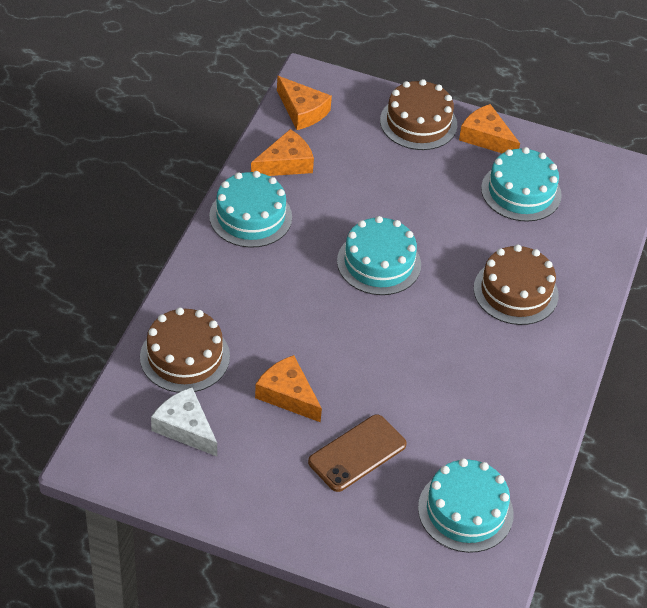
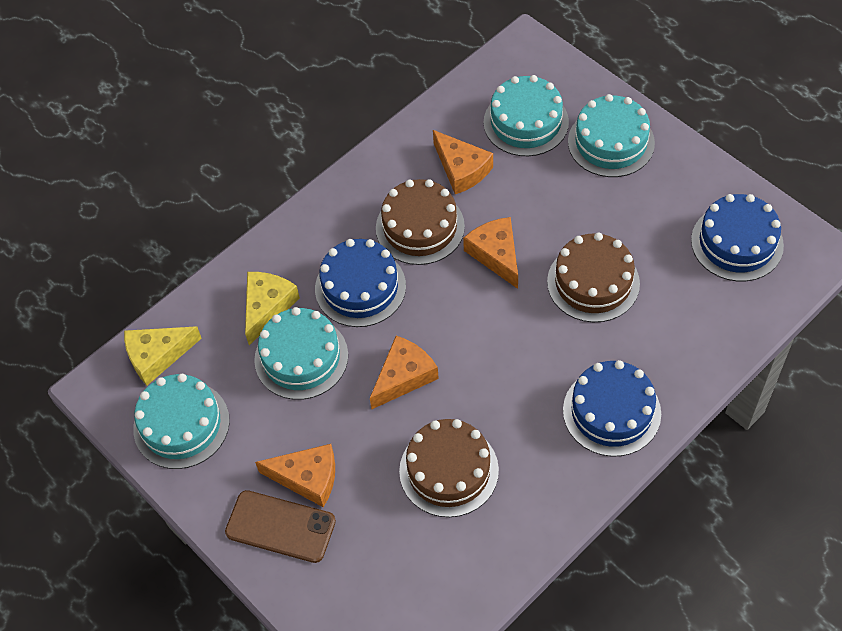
blue cake: none = 0 -> [315,239,406,327] [563,360,661,457] [691,194,784,281] = 3
white cheese: [151,387,217,456] = 1 -> none = 0
yellow cheese: none = 0 -> [124,326,202,385] [245,272,300,345] = 2

